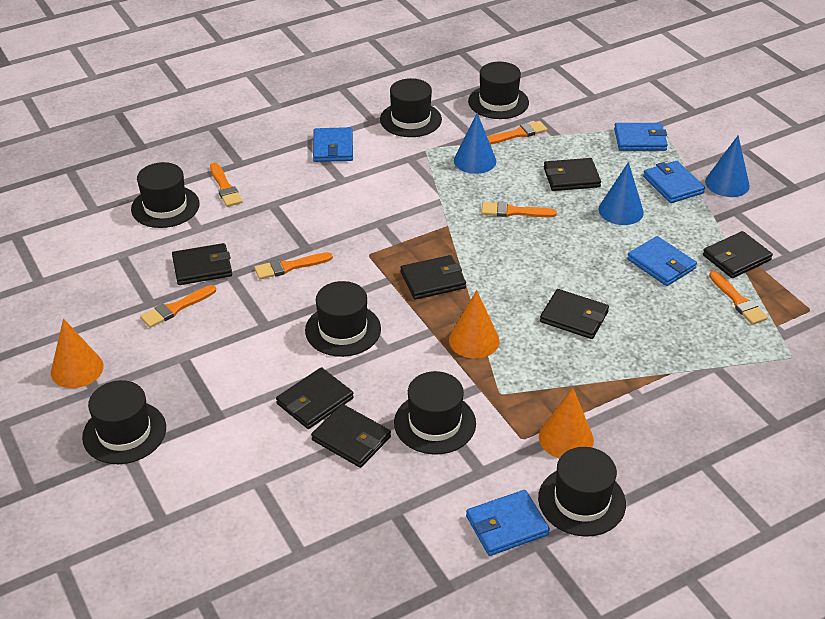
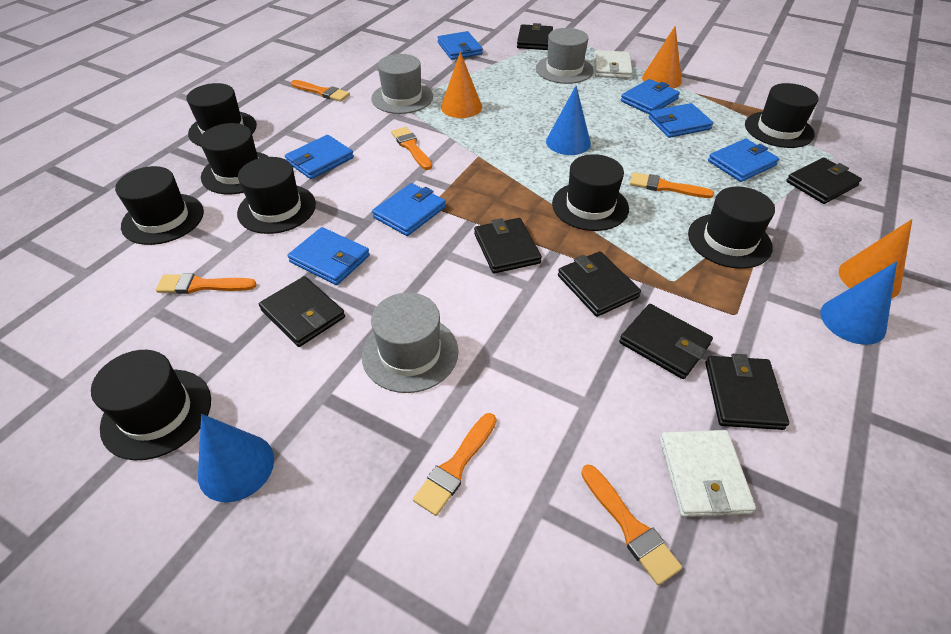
black hat: [82,380,166,464] [131,162,199,228] [305,281,381,357] [380,78,442,137] [394,371,476,455] [468,62,529,119] [538,447,626,537] = 7 -> [91,350,211,460] [115,166,204,245] [187,83,257,146] [200,123,269,194] [237,157,316,234] [552,154,629,231] [688,187,775,269] [745,83,818,148] = 8
blue wallet: [313,127,353,162] [466,490,550,556] [614,123,668,151] [627,236,697,286] [643,161,705,203] = 5 -> [285,135,354,179] [287,227,370,285] [372,183,446,236] [437,31,483,60] [621,79,680,115] [649,103,713,138] [708,139,779,182] = 7
grey hat: none = 0 -> [362,293,459,393] [371,54,433,114] [536,28,594,84] = 3
white wallet: none = 0 -> [594,50,632,79] [660,430,756,517] = 2

